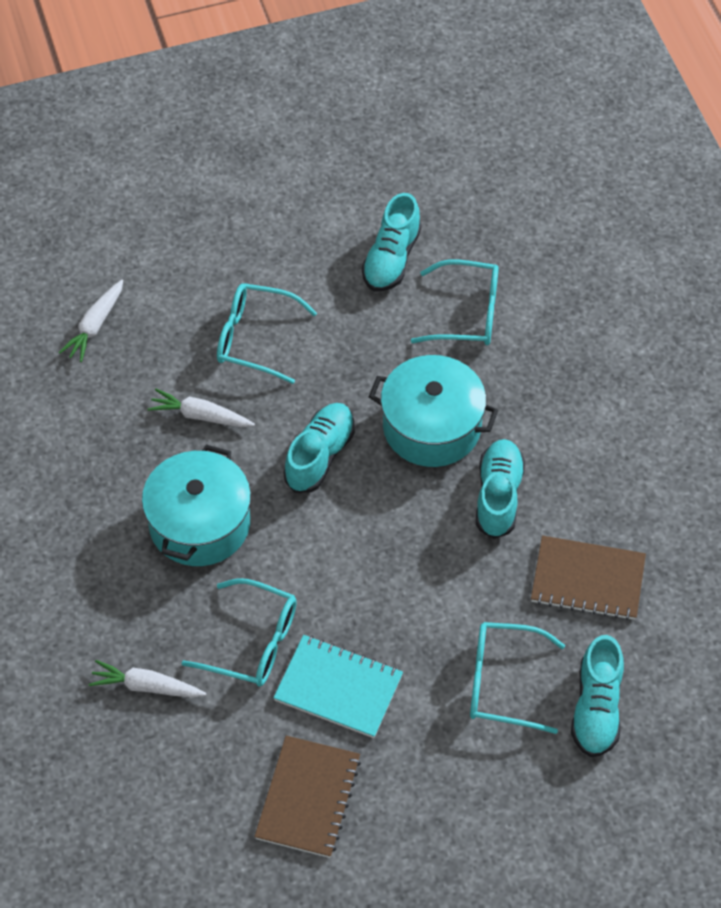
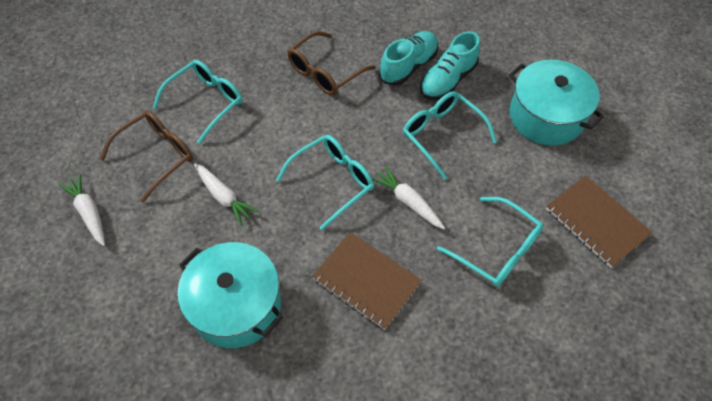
brown glasses: none = 0 -> [100,111,193,203] [287,31,376,95] = 2
turquoise notebook: [273,635,403,738] = 1 -> none = 0
turquoise shoe: [283,403,355,493] [362,193,422,292] [476,439,525,539] [571,635,624,757] = 4 -> [379,31,439,86] [420,31,480,100] = 2

